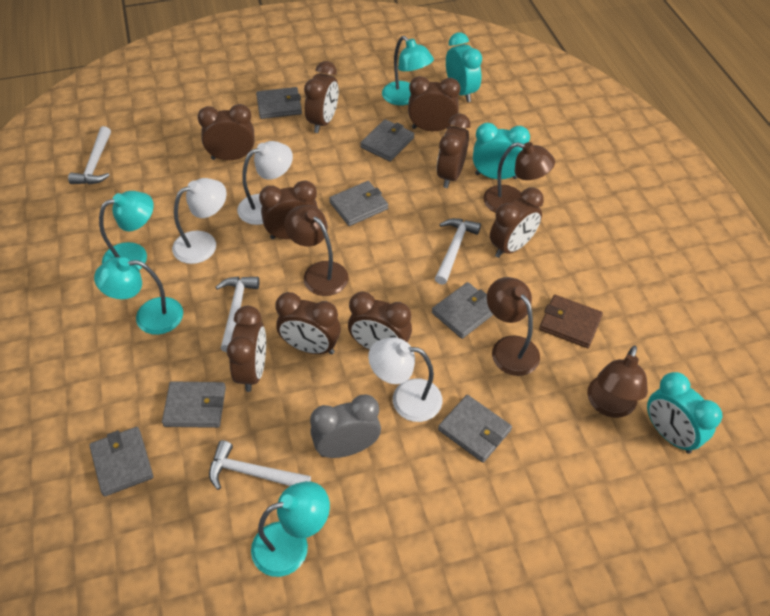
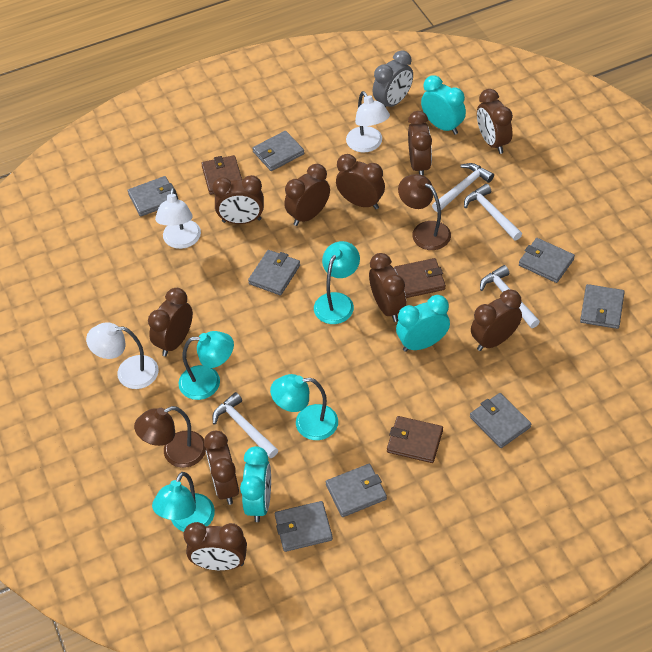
brown clock: [197,104,255,160] [227,306,266,392] [259,180,318,239] [275,292,341,354] [304,61,339,133] [348,291,412,350] [408,76,461,131] [437,114,470,188] [490,187,544,258] = 9 -> [148,288,193,356] [184,522,247,570] [204,431,239,505] [212,175,264,224] [284,164,330,226] [336,154,385,209] [369,253,406,322] [408,111,432,176] [471,289,522,351] [477,89,513,154] = 10
brown lamp: [284,205,349,296] [483,142,555,213] [487,277,540,376] [587,346,648,418] = 4 -> [134,406,206,468] [398,174,451,250] = 2
brown wallet: [539,295,603,348] = 1 -> [201,155,242,195] [387,416,443,463] [394,258,446,298] = 3
grey wallet: [89,427,153,497] [162,381,226,428] [256,87,302,119] [329,181,388,226] [360,119,414,162] [432,282,493,339] [438,395,512,463] = 7 -> [127,176,173,217] [248,250,300,295] [252,131,304,171] [275,501,333,552] [326,464,387,517] [470,393,531,448] [519,238,575,283] [580,284,624,329] = 8

